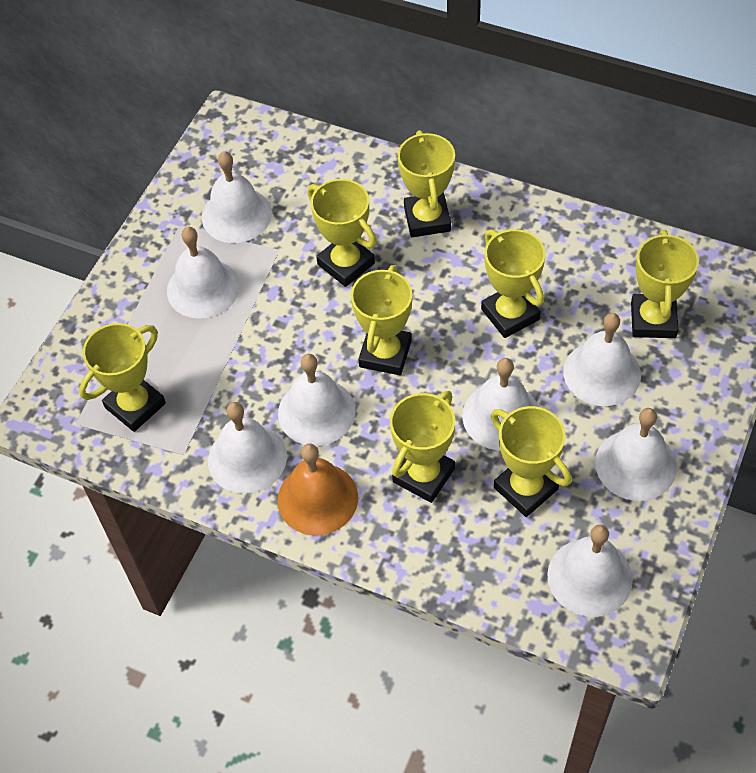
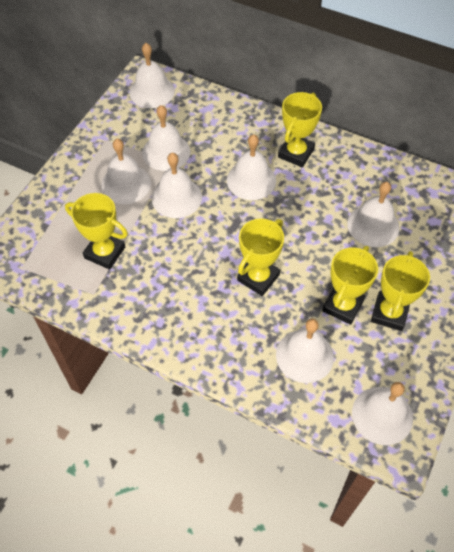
orange bell: [278,444,358,535] = 1 -> none = 0
yellow trophy: [79,323,166,432] [307,179,377,287] [351,265,412,375] [390,391,455,503] [398,130,455,237] [481,229,546,338] [491,406,572,517] [631,230,699,338] = 8 -> [65,193,128,270] [237,219,284,296] [278,92,322,167] [322,246,378,325] [371,251,430,331] = 5

